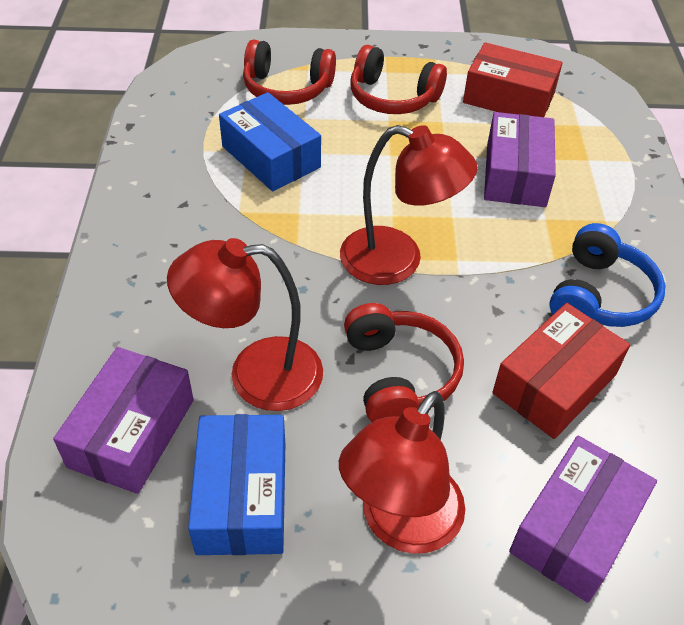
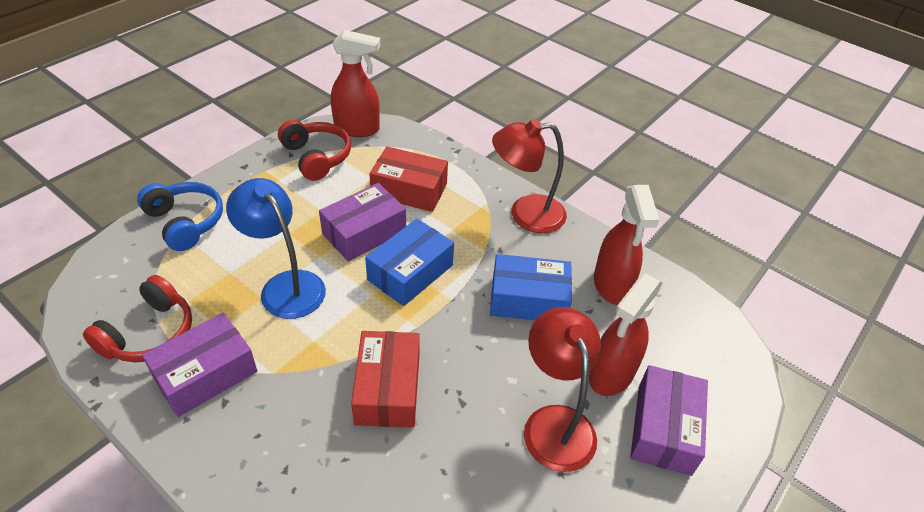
blue lamp: none = 0 -> [226,178,326,319] = 1
red headphones: [243,40,336,105] [344,303,464,422] [350,45,447,114] = 3 -> [83,275,192,363] [278,120,351,181] = 2
red lamp: [167,238,323,411] [339,391,465,554] [340,125,478,285] = 3 -> [492,119,567,233] [524,307,601,472] = 2
red spray bottle: none = 0 -> [331,30,380,137] [589,273,663,396] [594,185,659,305] = 3

